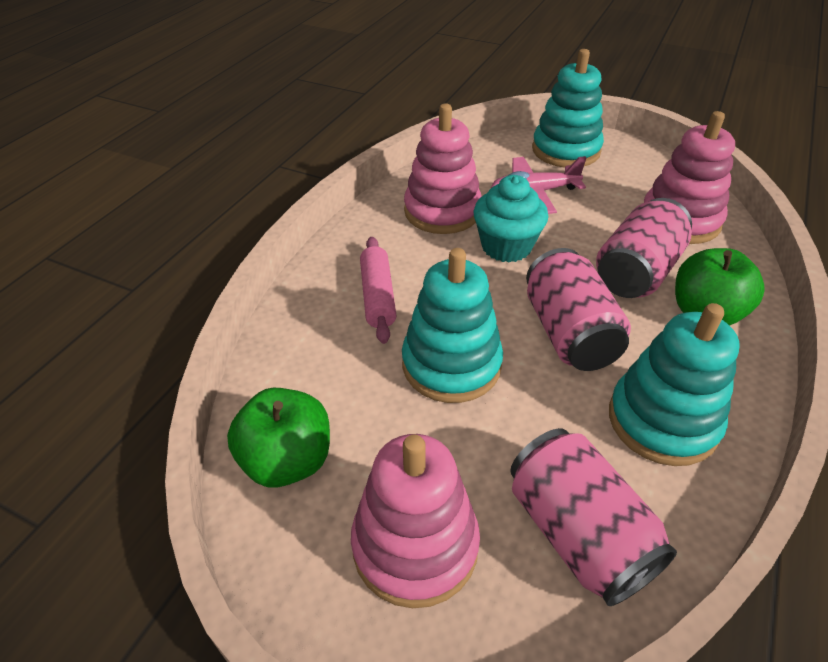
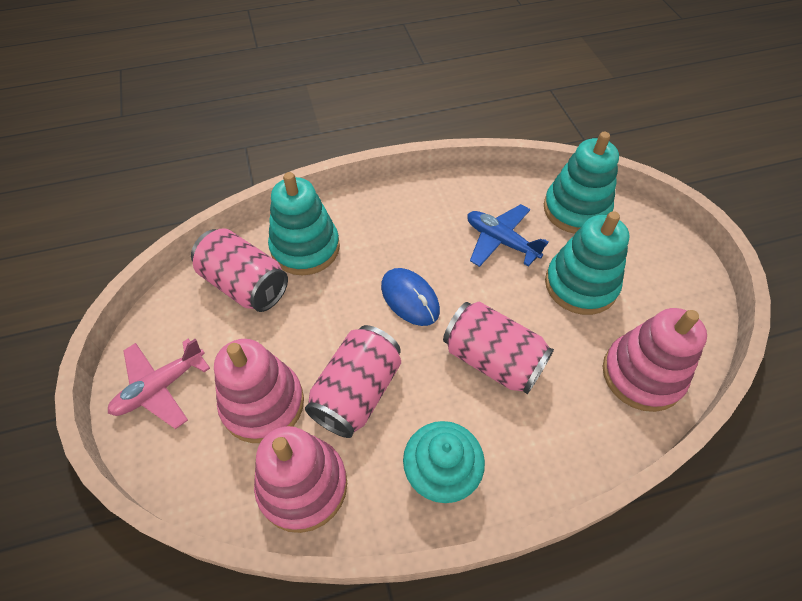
blue mouse: none = 0 -> [381,268,440,326] = 1
blue plane: none = 0 -> [467,204,549,267] = 1
green apple: [227,388,330,488] [675,248,765,326] = 2 -> none = 0
pink rolling pin: [360,237,396,344] = 1 -> none = 0

